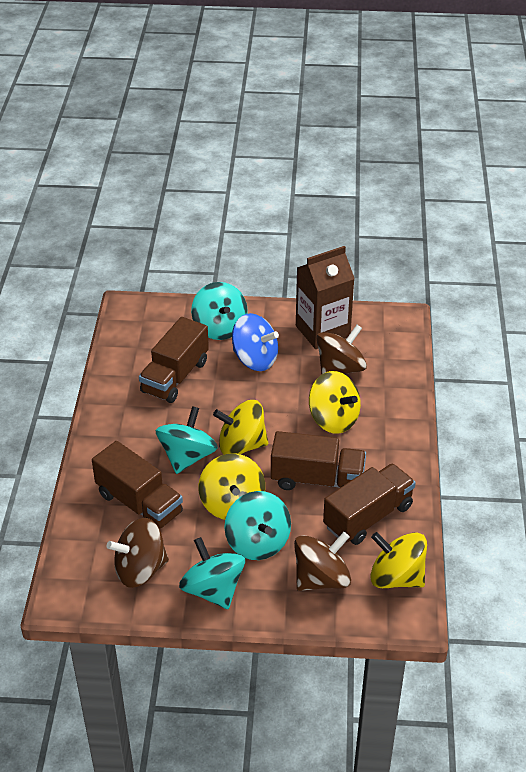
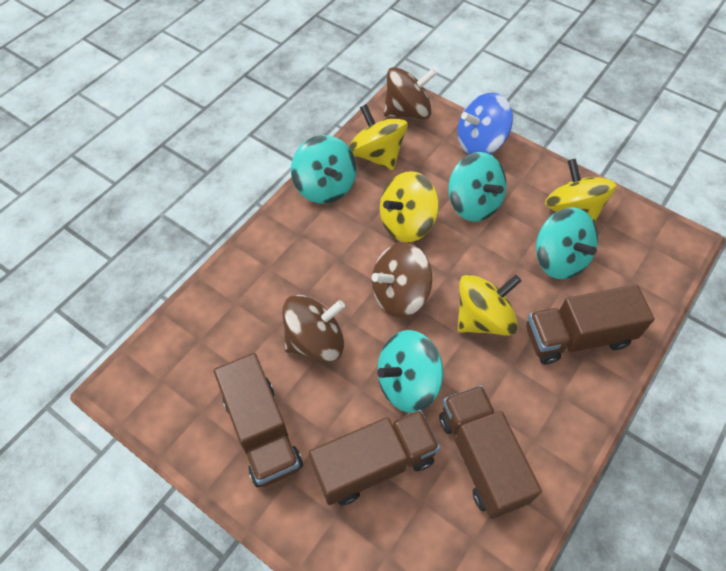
brown carton: [296,246,355,349] = 1 -> none = 0

